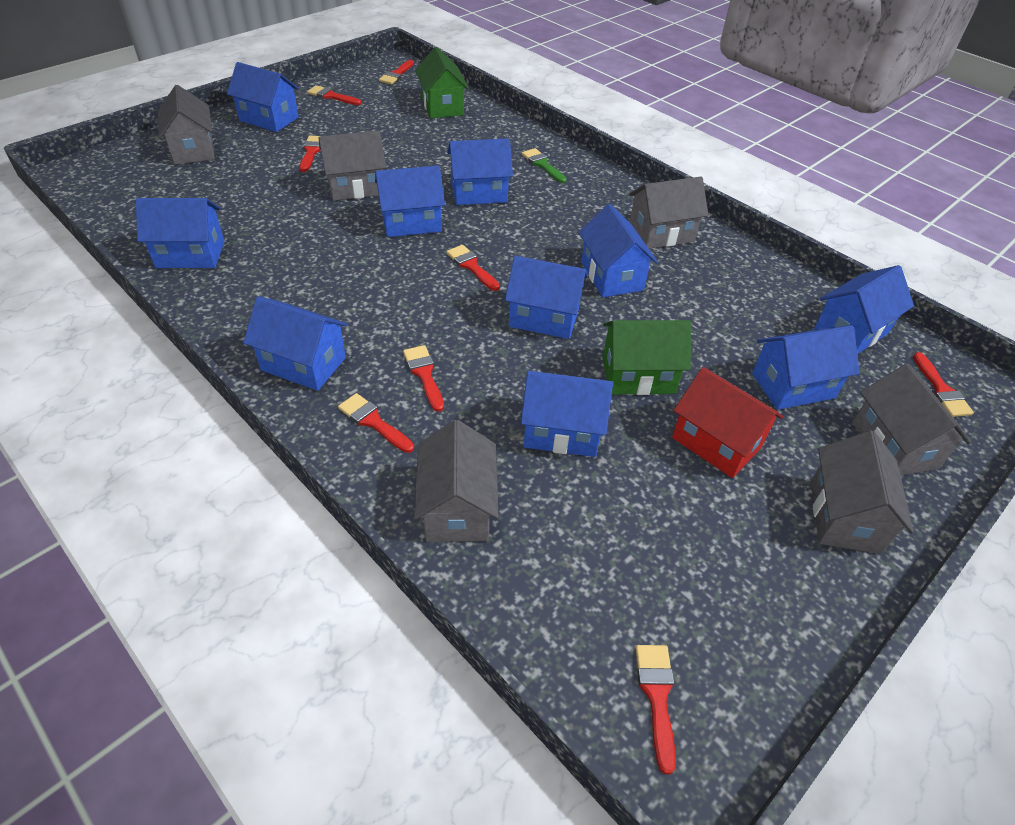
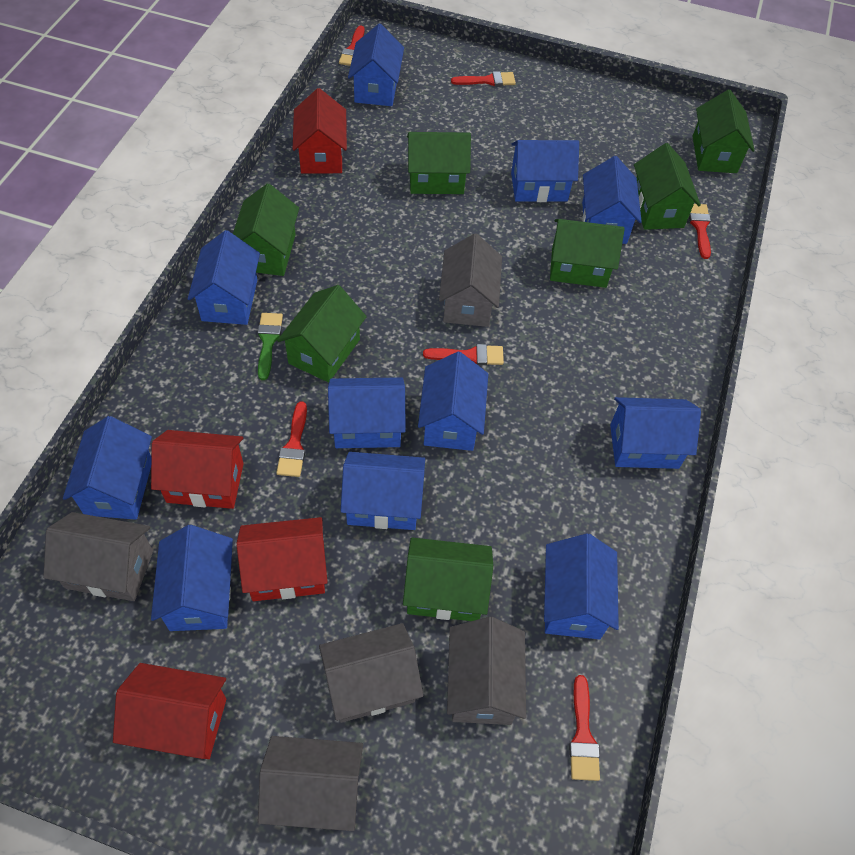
blue house: [136,198,225,268] [227,62,299,132] [243,296,348,391] [375,165,445,237] [447,139,513,205] [505,256,588,339] [521,371,613,457] [578,204,658,297] [752,325,860,410] [814,265,914,354] = 10 -> [63,416,152,520] [151,525,233,631] [188,230,260,325] [328,377,406,448] [341,452,425,530] [348,24,404,106] [418,352,488,451] [511,140,579,202] [544,533,619,639] [582,156,642,244] [610,397,701,469] = 11
green house: [415,47,469,118] [603,320,691,395] = 2 -> [233,183,299,276] [277,285,367,382] [403,538,493,621] [407,132,471,194] [550,219,625,288] [634,143,701,230] [693,90,755,173] = 7
grey house: [158,85,215,165] [318,130,386,201] [414,420,499,542] [629,177,708,249] [811,430,914,554] [852,363,971,475] = 6 -> [43,512,153,601] [258,736,363,831] [319,623,423,723] [439,233,502,327] [447,617,526,725] = 5
red brush: [299,135,321,172] [307,85,361,105] [338,393,414,453] [379,60,414,84] [403,345,444,412] [446,245,500,291] [636,645,676,774] [913,352,974,417] = 8 -> [276,401,307,477] [339,25,365,66] [423,344,504,365] [451,71,516,86] [569,675,600,781] [689,204,711,259] = 6
red house: [672,367,783,478] = 1 -> [113,663,226,759] [151,430,243,509] [236,517,328,601] [293,88,347,174] = 4

